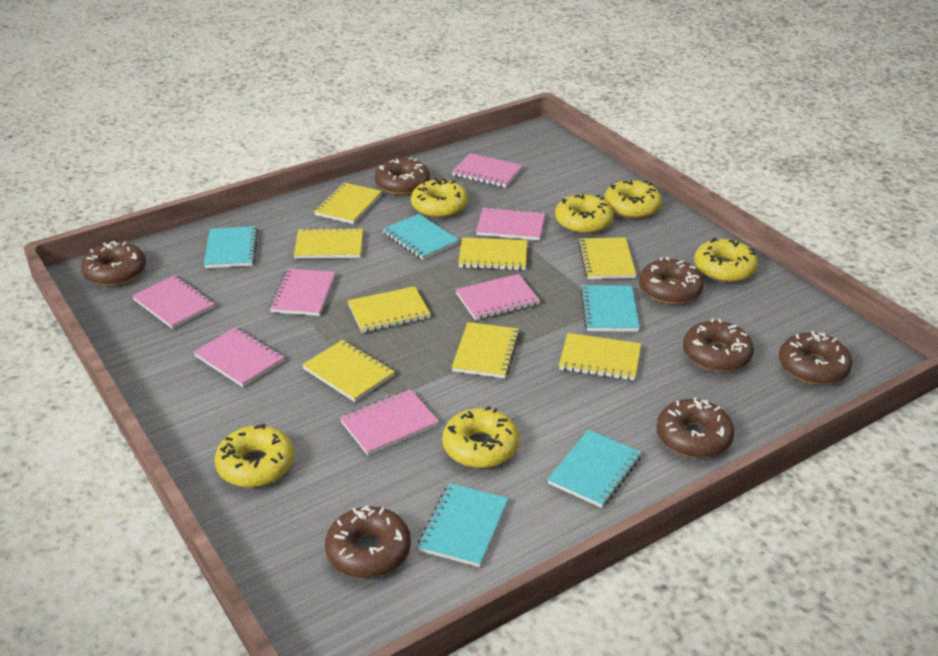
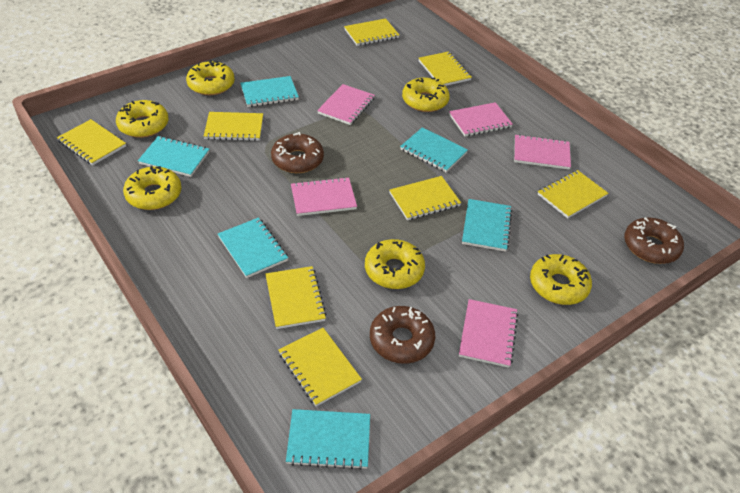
brown donut: [81,241,146,286] [325,506,411,578] [375,157,430,195] [639,257,704,304] [657,397,734,458] [683,318,754,372] [779,331,852,385] = 7 -> [271,132,324,173] [370,306,435,364] [624,217,684,264] = 3
pink notebook: [132,275,215,329] [194,327,285,387] [269,268,335,316] [340,389,439,455] [452,153,523,188] [456,274,540,320] [476,207,545,241] = 7 -> [291,177,357,216] [317,84,375,125] [449,102,513,137] [459,299,518,368] [514,134,571,170] = 5
turquoise notebook: [204,226,258,268] [383,214,459,260] [418,483,509,567] [547,430,642,508] [580,285,640,332] = 5 -> [138,136,209,177] [218,217,288,278] [240,76,299,107] [286,409,370,470] [400,127,468,172] [462,199,512,252] = 6

